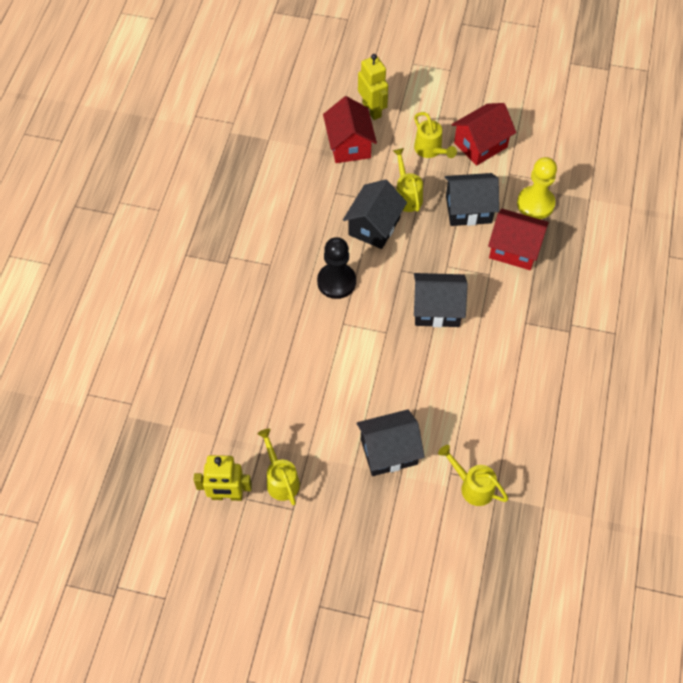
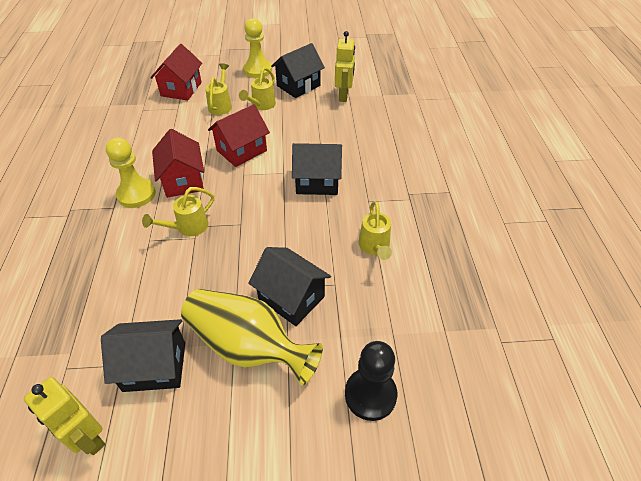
yellow pawn: [517,157,557,219] = 1 -> [106,137,156,208] [243,18,272,78] = 2
yellow vase: none = 0 -> [181,289,323,386] = 1

